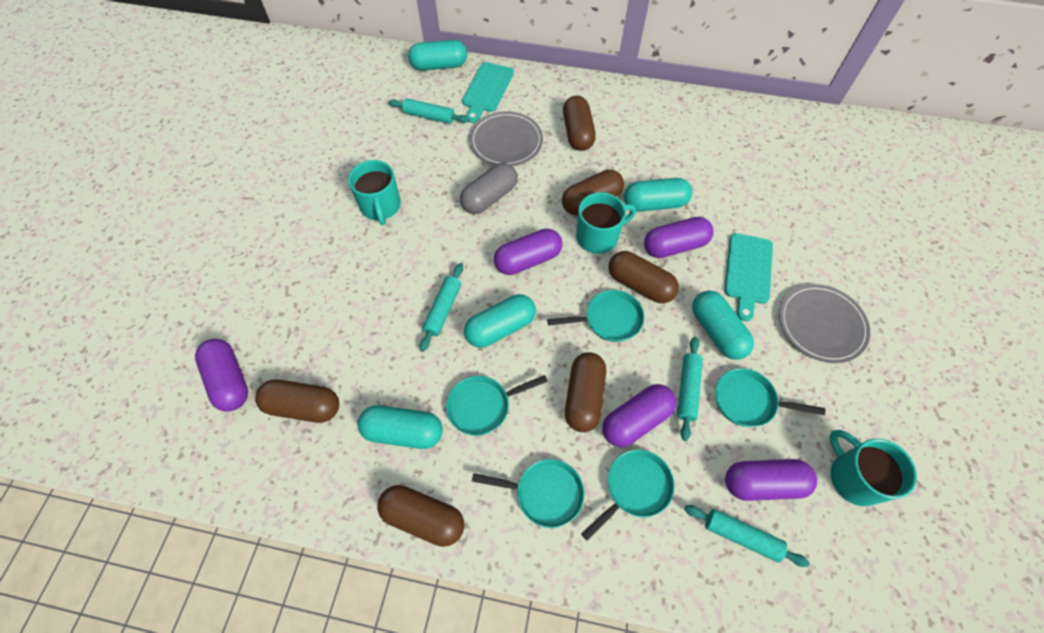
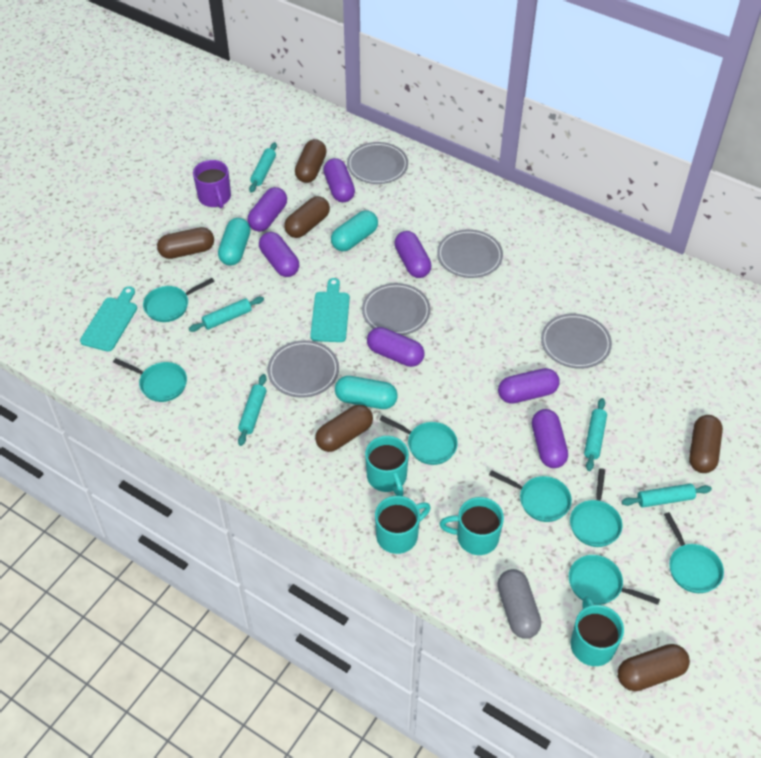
grey plate: [470,112,543,166] [779,284,870,363] = 2 -> [267,340,339,398] [347,142,408,184] [362,283,431,335] [437,229,503,278] [541,314,612,369] = 5
purple capsule: [195,339,248,412] [494,228,562,275] [602,384,677,447] [644,217,714,258] [725,459,817,501] = 5 -> [247,187,287,232] [259,232,299,277] [323,158,355,202] [367,327,424,367] [394,231,432,278] [498,368,560,404] [532,409,568,468] = 7
purple mug: none = 0 -> [193,160,231,208] = 1
turquoise capsule: [358,405,443,449] [408,40,467,71] [464,294,536,347] [623,178,692,212] [692,291,754,360] = 5 -> [218,218,250,265] [331,210,378,251] [335,376,398,409] = 3
turquoise mug: [348,160,401,225] [576,192,636,254] [830,430,917,506] = 3 -> [365,436,409,496] [375,496,431,554] [440,497,504,555] [570,596,624,666] = 4
turquoise pan: [446,375,548,436] [472,459,584,528] [547,290,644,342] [581,449,674,540] [715,368,825,427] = 5 -> [113,358,187,402] [143,278,215,322] [379,416,458,465] [489,470,572,522] [569,555,660,605] [570,468,622,547] [664,512,724,593] = 7
turquoise rolling pin: [388,98,469,124] [420,263,463,352] [677,337,703,441] [684,505,810,567] = 4 -> [189,297,264,332] [238,374,267,446] [249,142,277,193] [584,398,607,471] [621,484,712,507] = 5

